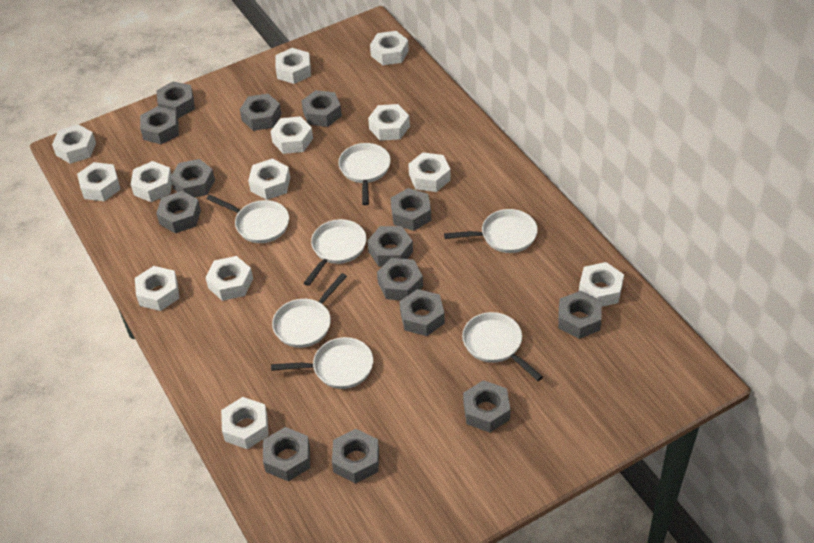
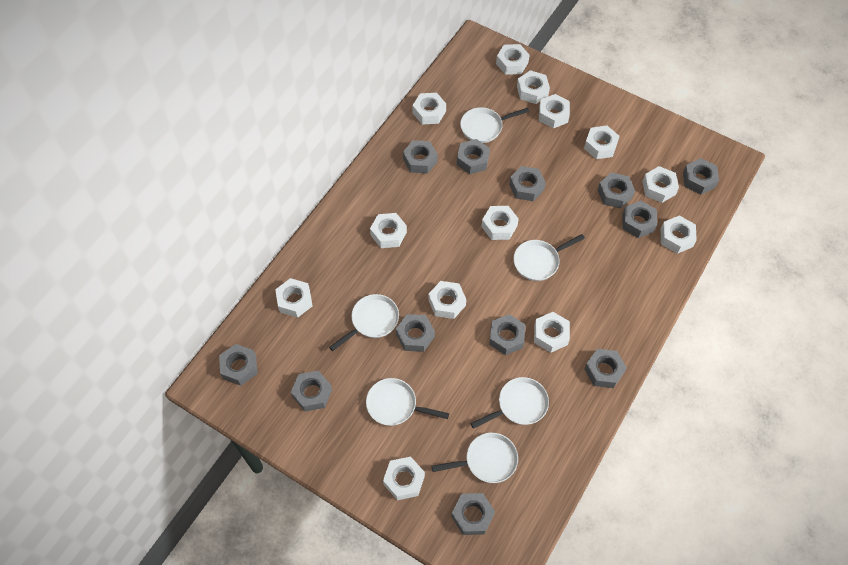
grey nut: [140,106,179,144] [156,81,195,118] [156,191,201,233] [170,159,215,197] [240,94,282,131] [263,427,310,481] [302,90,342,127] [332,429,379,484] [367,226,413,267] [377,258,423,300] [391,188,431,231] [400,289,445,336] [463,380,511,433] [558,291,602,339] = 14 -> [219,344,257,386] [291,371,332,412] [396,314,435,352] [403,140,438,174] [451,493,495,535] [457,139,490,174] [489,314,525,355] [509,166,546,201] [584,349,627,388] [598,172,635,208] [622,201,657,238] [683,158,719,195] = 12
white pan: [207,195,289,243] [271,337,373,389] [272,273,347,348] [304,219,366,286] [338,143,391,205] [444,209,538,253] [462,312,543,381] = 7 -> [329,294,399,351] [366,378,449,426] [432,433,518,483] [460,107,529,143] [470,377,549,429] [513,234,585,281] = 6

